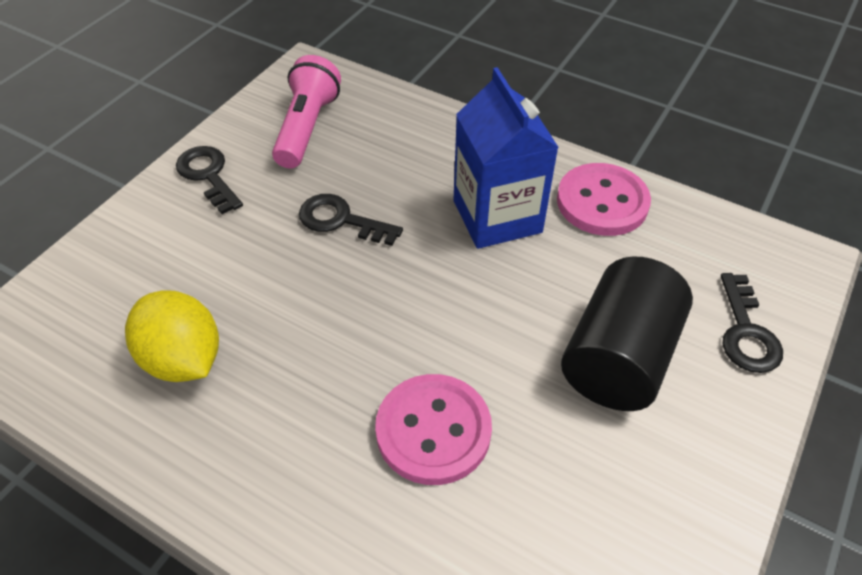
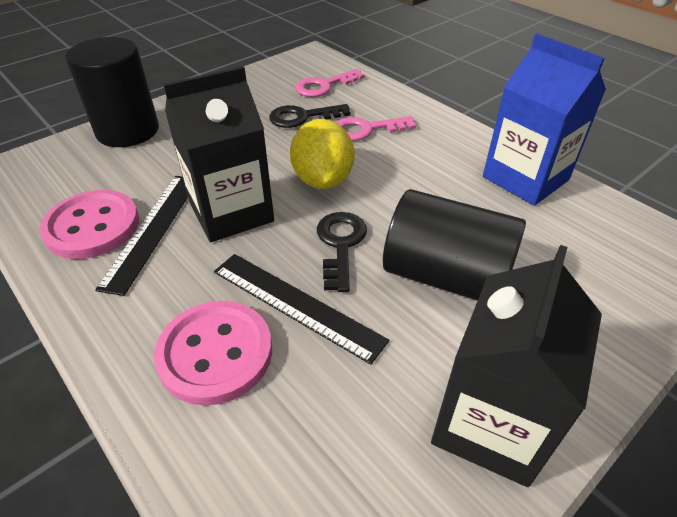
black carton: none = 0 -> [163,66,274,242] [431,245,602,487] = 2
black cylinder: [561,256,693,411] = 1 -> [65,37,159,147] [383,189,526,301] = 2
black key: [176,146,243,214] [299,194,403,246] [721,273,783,373] = 3 -> [269,104,351,128] [317,212,367,292] = 2
black ruler: none = 0 -> [95,176,188,296] [214,254,389,365] = 2
pink flashlight: [272,55,341,168] = 1 -> none = 0
pink key: none = 0 -> [295,69,365,97] [336,116,416,141] = 2

